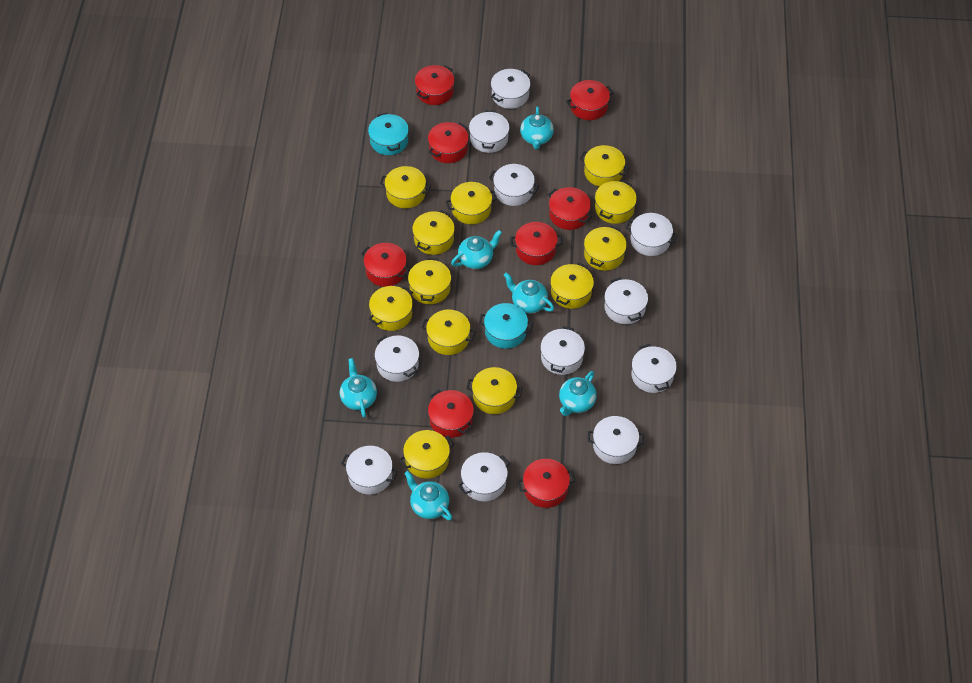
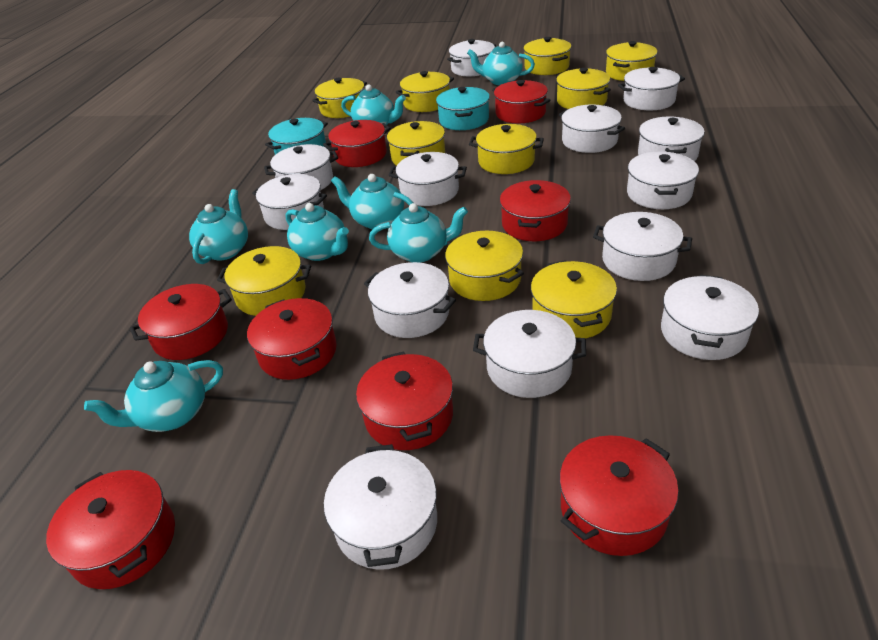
turquoise teapot: [340,358,377,418] [404,471,452,520] [451,230,502,269] [504,272,554,313] [520,106,554,149] [559,371,597,416] = 6 -> [84,360,223,432] [189,189,248,264] [285,203,349,261] [331,174,414,229] [341,84,406,128] [369,203,468,263] [467,42,535,85] = 7
white pot: [341,446,398,495] [374,335,419,382] [458,452,510,501] [469,110,510,153] [489,164,539,206] [491,69,530,109] [540,326,585,375] [588,416,644,464] [604,277,648,324] [626,213,678,256] [631,344,677,393] = 11 -> [252,174,327,230] [264,144,338,190] [324,444,437,570] [364,262,456,338] [389,152,467,206] [447,39,496,76] [473,310,586,398] [559,104,625,153] [593,212,692,281] [618,67,685,110] [627,152,699,209] [638,117,705,161] [661,275,759,360] = 13
yellow pot: [369,286,413,331] [380,166,431,208] [399,430,454,479] [408,258,451,304] [412,210,455,255] [421,310,476,355] [446,182,497,224] [466,367,522,414] [550,263,594,309] [580,145,629,187] [584,225,627,271] [595,180,637,224] = 12 -> [217,246,311,316] [312,78,367,118] [387,121,445,166] [396,71,454,112] [445,231,524,301] [469,124,544,174] [523,37,571,75] [531,260,617,338] [556,68,611,109] [606,41,657,81] = 10

